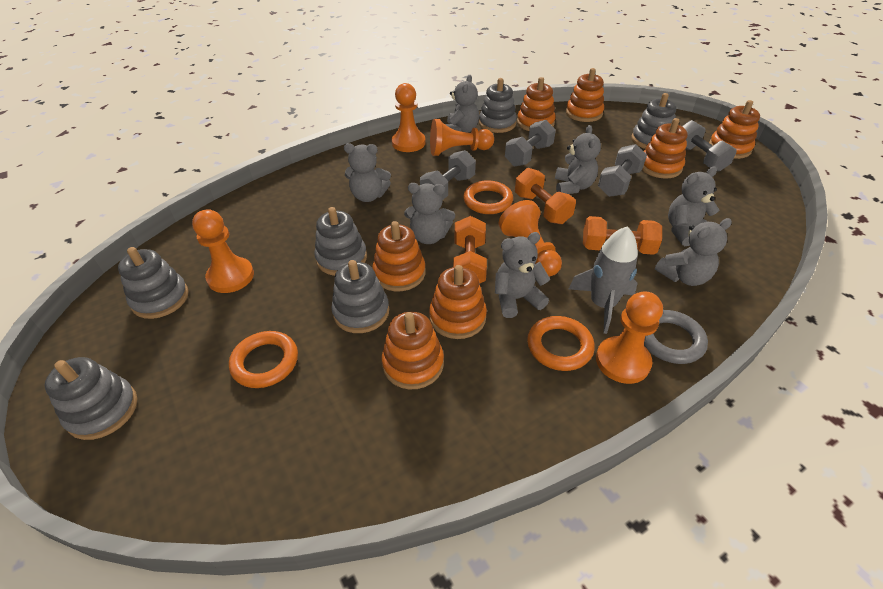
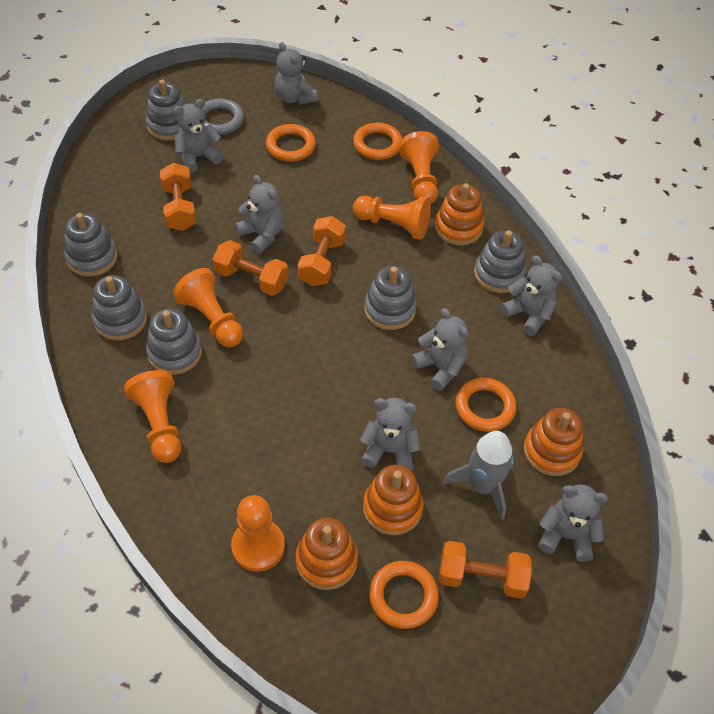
grey dumbbell: [420,150,476,199] [505,120,556,167] [598,144,647,197] [682,120,737,172] = 4 -> none = 0
orange dumbbell: [453,216,487,283] [515,168,576,224] [583,216,662,255] = 3 -> [160,163,196,231] [213,240,288,296] [298,216,346,286] [439,541,532,599] = 4
orange ring: [229,331,298,388] [463,180,513,214] [527,316,595,371] = 3 -> [266,124,316,162] [353,123,402,160] [369,561,439,629] [455,378,517,432] = 4
orange stacking toy: [373,221,426,291] [382,311,444,389] [429,265,487,339] [517,77,556,131] [566,68,604,122] [642,118,688,179] [709,100,760,159] = 7 -> [295,518,358,590] [363,465,424,535] [435,183,484,245] [524,408,583,476] = 4

